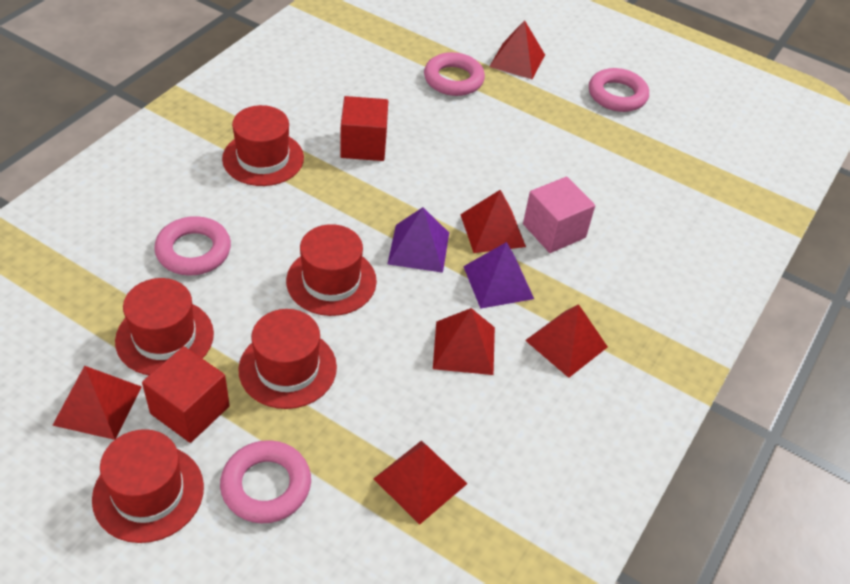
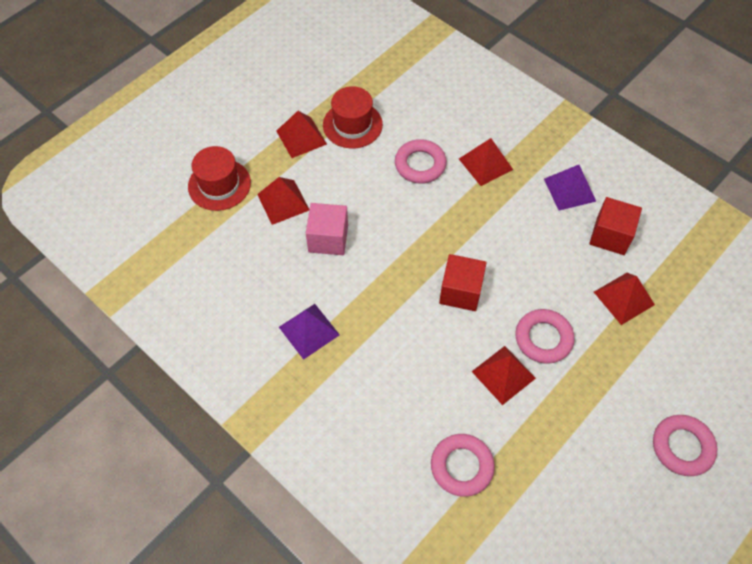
red hat: [92,429,204,543] [115,278,214,375] [222,105,304,186] [238,309,337,409] [286,224,377,316] = 5 -> [188,146,251,211] [323,86,383,148] = 2
red pyramid: [52,366,142,440] [373,440,468,525] [433,308,495,375] [460,190,526,253] [489,20,545,79] [525,304,608,378] = 6 -> [257,177,310,225] [276,111,327,158] [459,138,513,186] [472,346,536,405] [594,273,655,325] = 5

